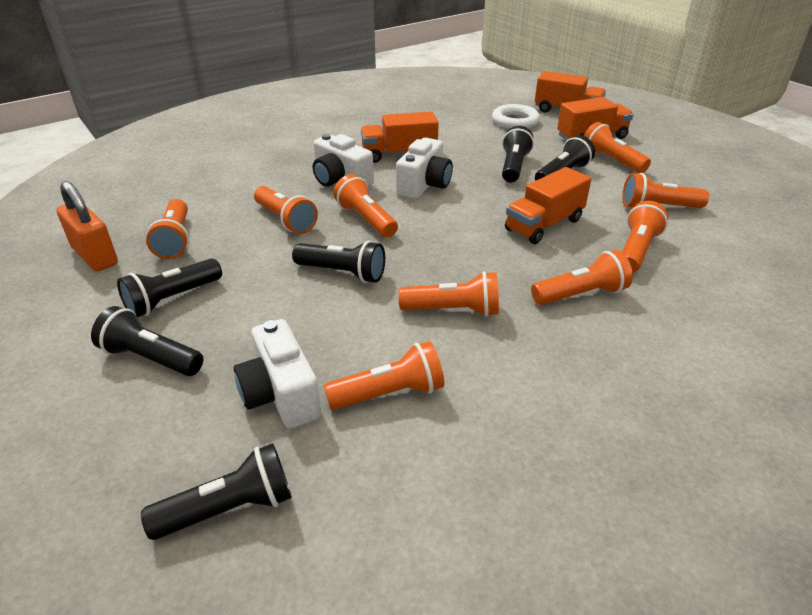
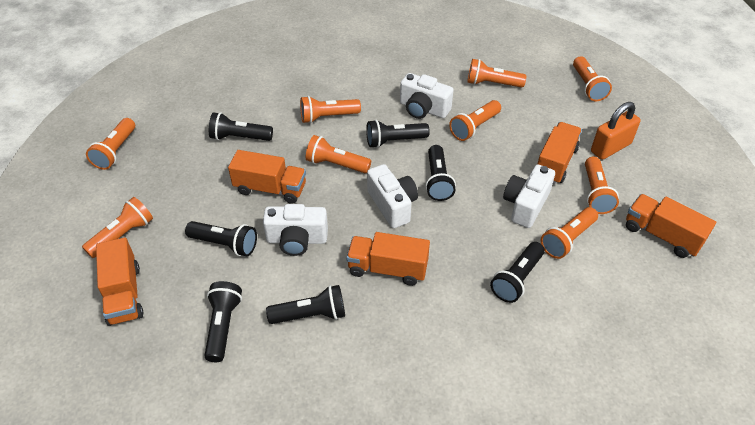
black flashlight: [91,306,203,376] [117,258,222,317] [141,443,292,540] [292,241,385,283] [502,126,534,182] [535,135,595,181] = 6 -> [185,221,257,256] [204,281,242,362] [209,112,273,141] [266,285,345,324] [366,120,430,148] [425,145,456,201] [490,242,545,303] = 7
orange truck: [361,111,439,163] [505,167,591,244] [535,71,606,112] [557,97,634,140] = 4 -> [96,237,143,326] [228,150,306,204] [346,232,430,286] [538,122,582,184] [626,194,716,258] = 5
white camera: [234,319,321,429] [313,134,374,187] [396,138,453,199] = 3 -> [263,204,328,256] [367,164,418,228] [400,73,453,119] [503,164,555,228] = 4
white ring: [492,104,540,129] = 1 -> none = 0

